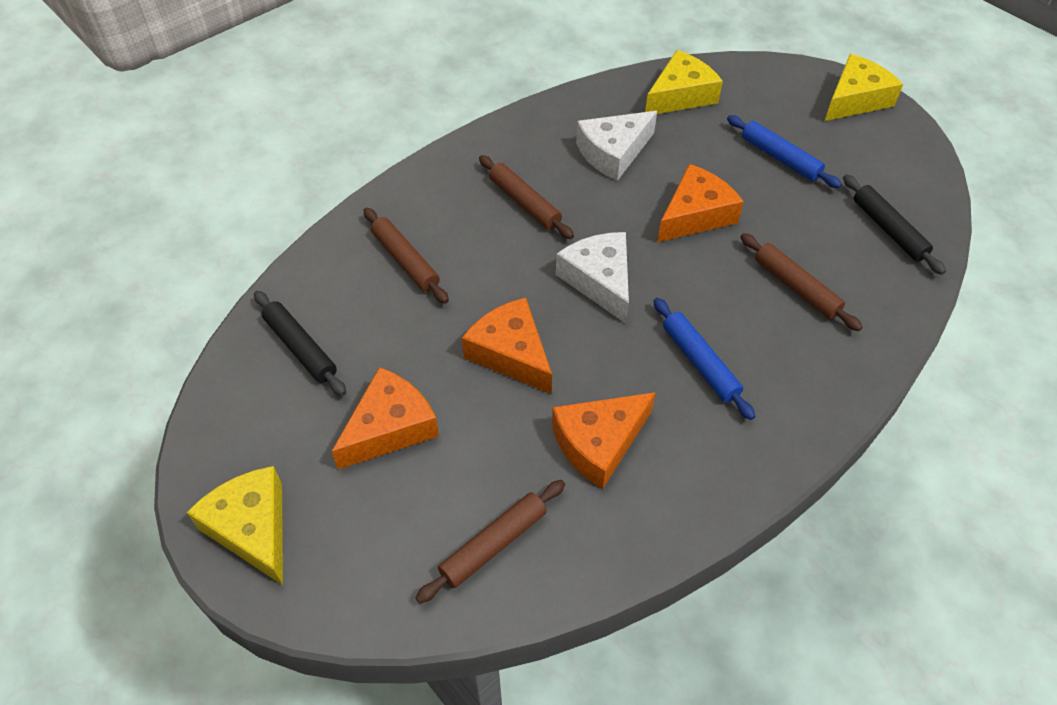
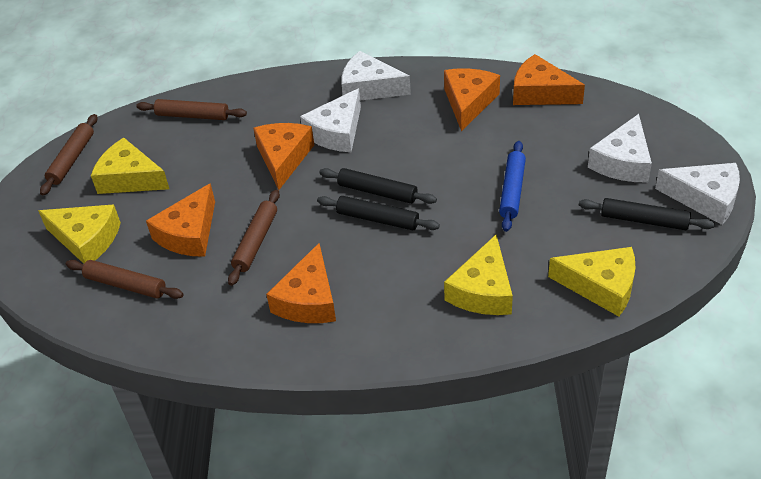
black rolling pin: [254,291,347,396] [843,175,946,275] = 2 -> [317,196,440,230] [319,168,437,204] [579,198,715,230] = 3
blue rolling pin: [653,298,755,420] [727,115,842,188] = 2 -> [499,141,526,232] = 1
orange cheese: [332,367,439,469] [462,298,552,394] [552,392,656,489] [657,164,744,242] = 4 -> [146,183,215,257] [253,123,314,190] [266,243,336,323] [444,68,500,131] [513,54,585,105] = 5
white cheese: [556,232,629,324] [576,111,657,181] = 2 -> [300,88,361,152] [341,51,411,100] [588,114,652,182] [655,163,740,225] = 4
yellow cheese: [187,466,283,585] [645,50,723,114] [825,54,903,121] = 3 -> [38,205,121,264] [91,138,169,194] [444,235,513,315] [548,247,636,317] = 4

